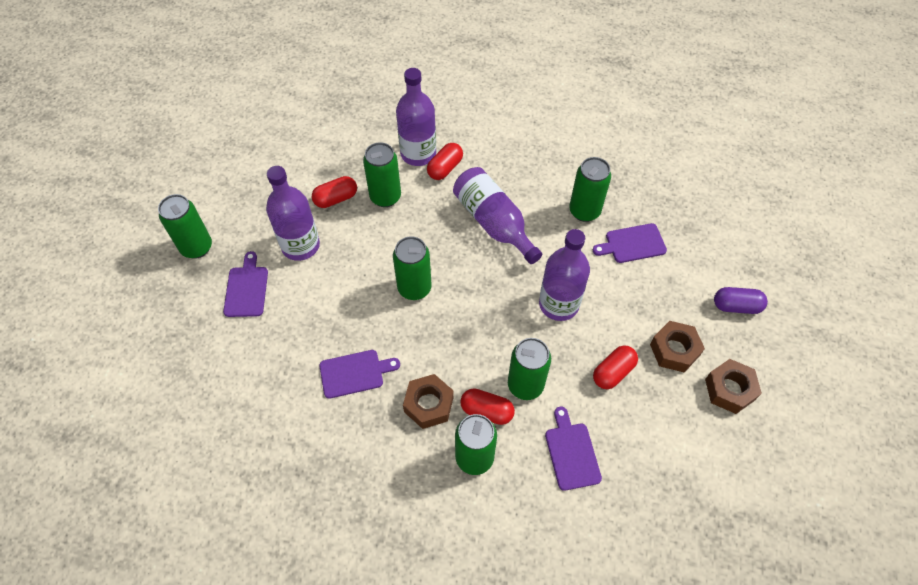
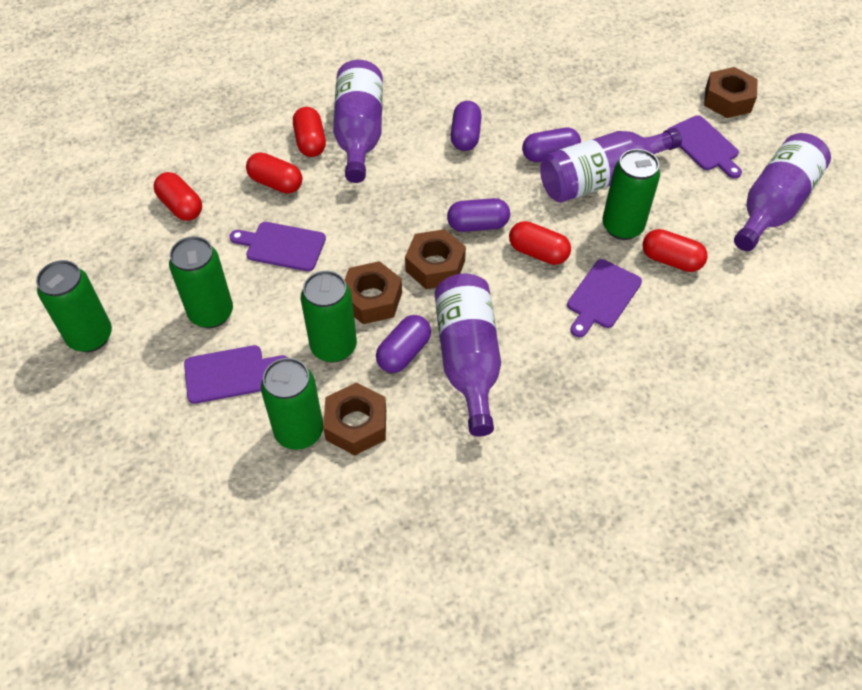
brown nut: [403,374,454,429] [650,321,705,372] [705,359,762,414] = 3 -> [323,383,386,455] [344,261,402,324] [405,229,466,289] [704,67,758,118] = 4
green can: [158,194,212,259] [363,142,401,207] [393,236,432,300] [455,414,497,475] [508,338,551,400] [569,157,611,222] = 6 -> [36,260,112,352] [169,236,233,328] [261,358,323,450] [301,271,357,363] [602,149,660,240] = 5
purple capsule: [714,287,768,314] = 1 -> [376,315,431,373] [447,198,510,232] [451,101,482,151] [522,128,581,162] = 4
red capsule: [312,176,357,208] [427,143,463,180] [460,388,515,425] [593,345,638,389] = 4 -> [153,172,202,221] [246,152,302,194] [293,107,326,157] [509,221,571,265] [642,229,708,272] = 5

